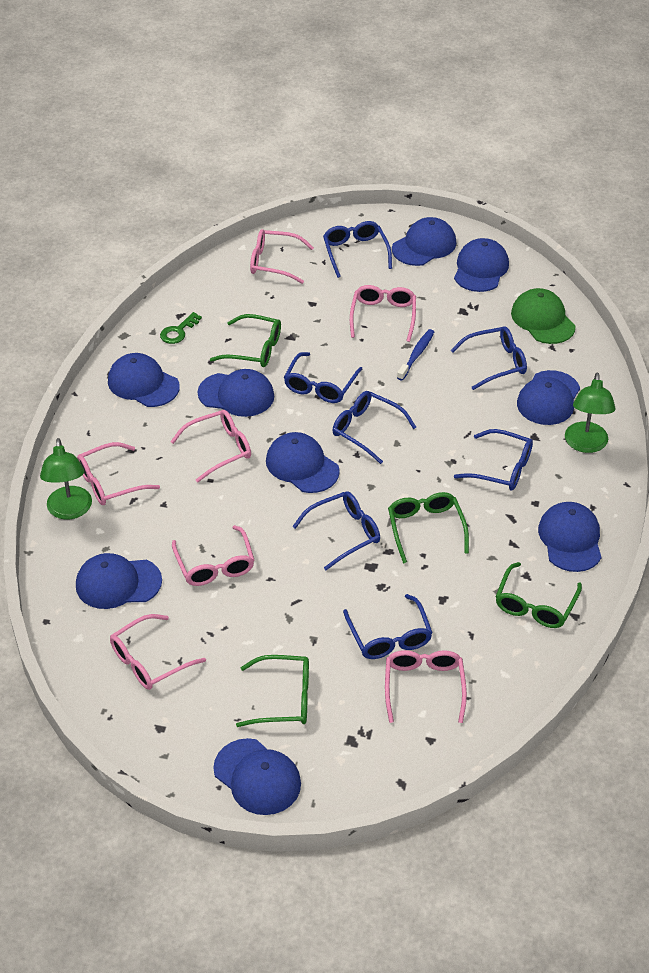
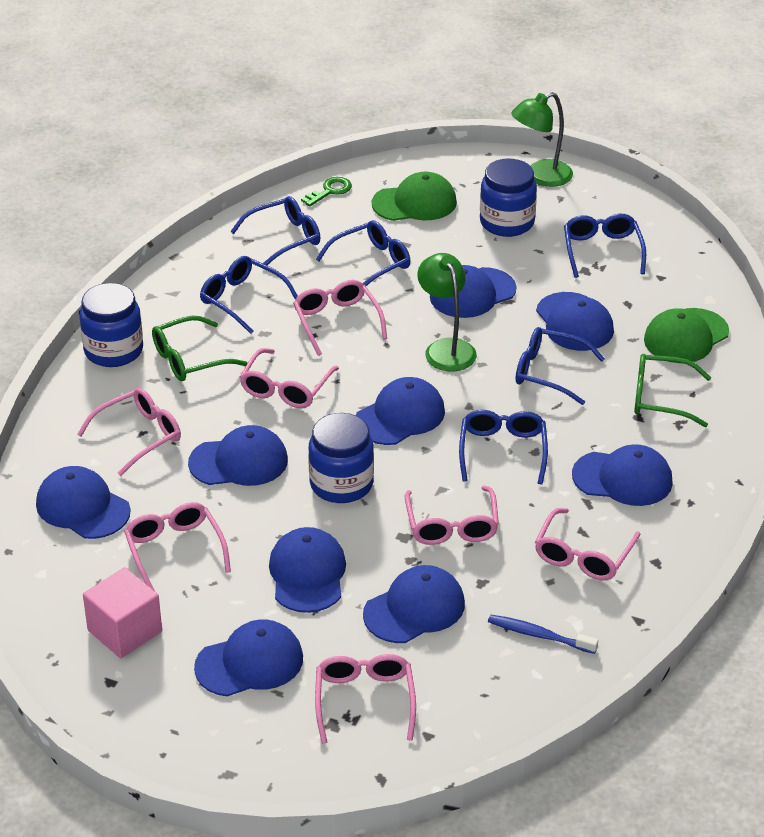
blue glasses: [284,352,362,403] [292,491,380,570] [323,221,392,278] [332,391,416,464] [343,594,433,659] [451,326,527,390] [454,429,533,491] = 7 -> [200,256,298,334] [230,196,320,265] [316,220,410,286] [459,410,548,484] [516,327,605,405] [564,214,646,278] = 6
blue jar: none = 0 -> [80,283,143,367] [308,413,374,503] [480,159,537,237] = 3
green cap: [511,288,576,344] = 1 -> [372,172,457,221] [644,308,729,363] = 2
green glasses: [210,314,281,367] [236,655,309,727] [388,492,469,563] [495,562,582,628] = 4 -> [152,316,248,381] [634,354,711,427] = 2
pink cube: none = 0 -> [83,567,162,658] = 1

